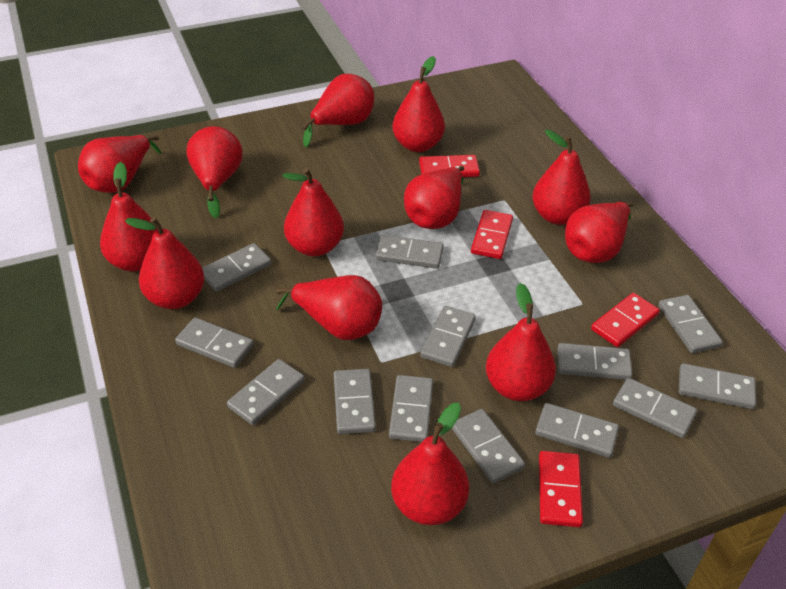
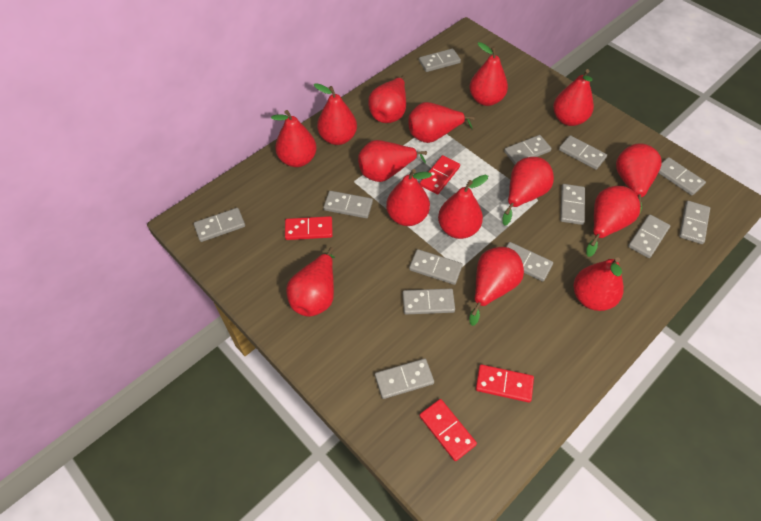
red pear: [78,135,161,193] [100,162,158,272] [125,217,204,309] [187,126,243,218] [276,275,382,340] [283,168,344,256] [302,74,375,147] [391,403,469,525] [392,56,445,152] [404,166,464,229] [486,283,556,401] [533,129,591,225] [565,202,634,263] = 13 -> [271,110,317,167] [286,247,335,317] [314,83,357,145] [358,140,427,182] [368,75,406,123] [386,169,432,226] [408,102,475,143] [438,175,488,239] [469,42,508,106] [469,247,524,326] [502,157,554,226] [553,69,594,126] [573,257,624,311] [586,186,641,257] [616,143,662,215] = 15

